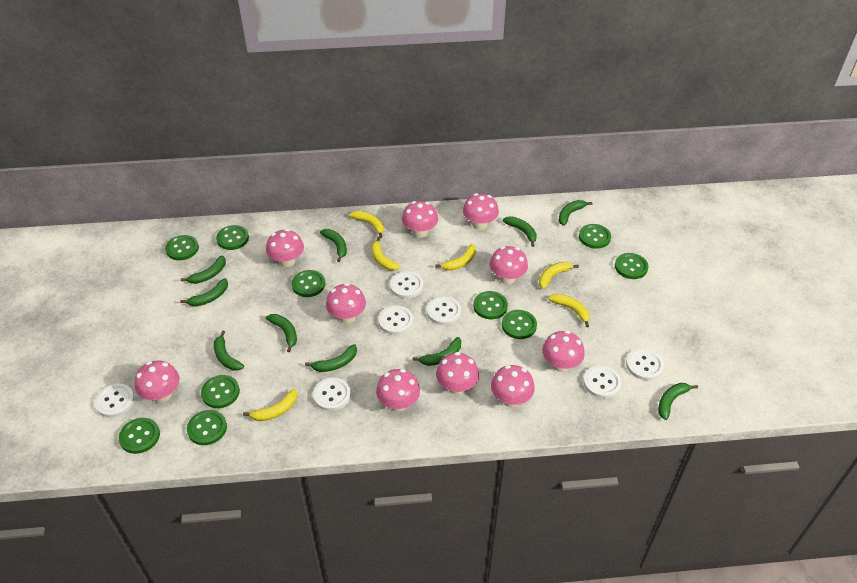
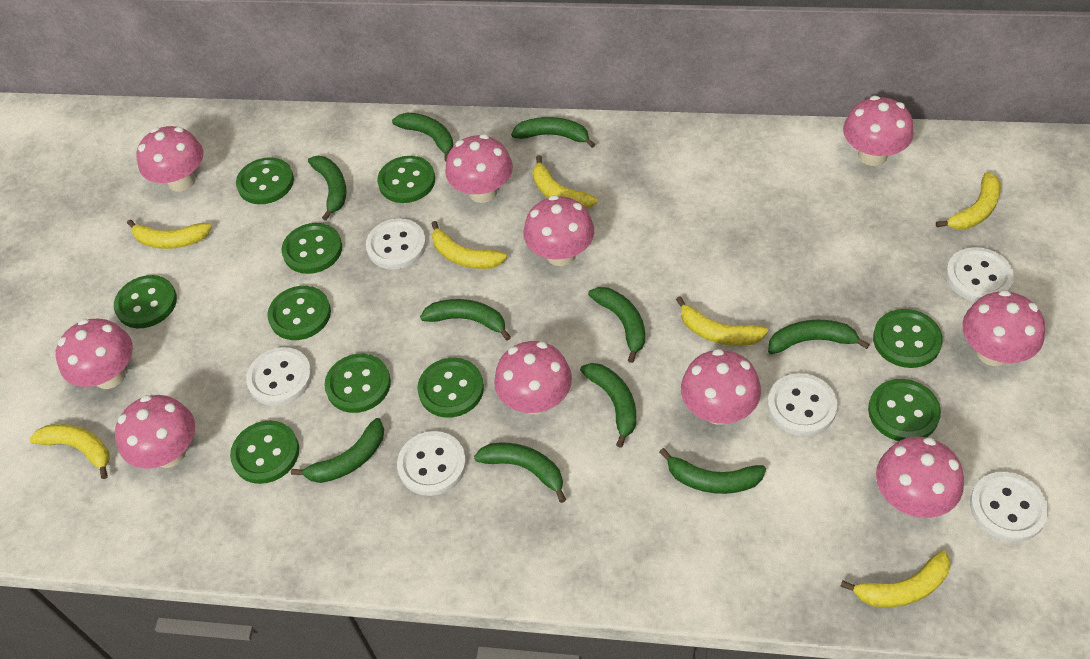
white button: [94,384,135,417] [313,378,351,411] [378,306,413,335] [390,271,423,299] [427,296,461,325] [583,366,621,398] [626,349,664,380] = 7 -> [246,347,312,406] [366,218,426,270] [397,431,466,496] [767,373,838,436] [946,247,1014,302] [970,472,1049,542] = 6
yellow banana: [243,389,297,421] [349,211,384,238] [372,237,400,271] [435,244,476,271] [539,262,579,289] [548,294,590,327] = 6 -> [30,424,110,479] [127,220,212,249] [431,221,507,269] [533,155,598,209] [676,296,768,346] [840,551,951,607] [936,172,1001,230] = 7

